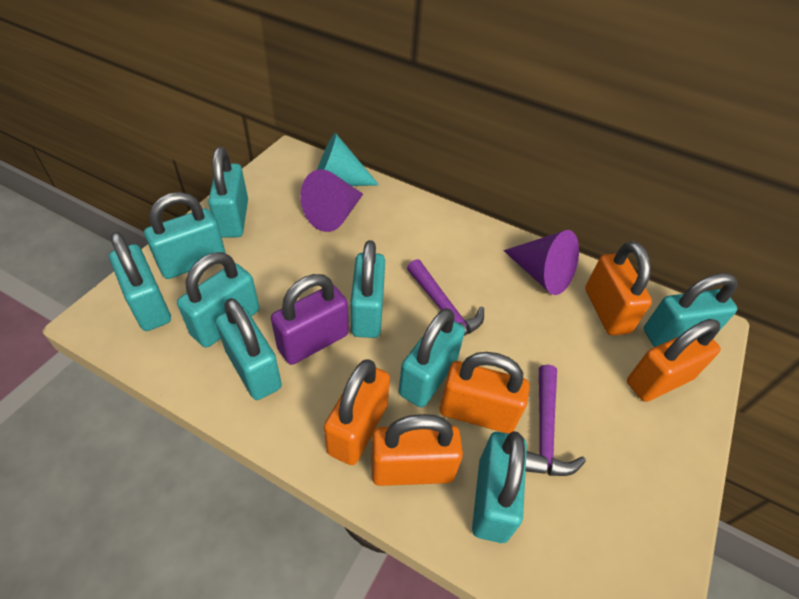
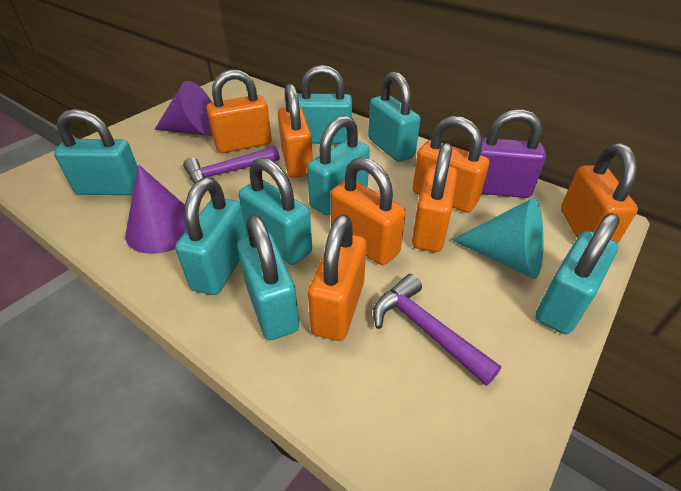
orange padlock: [324,359,390,465] [371,414,463,486] [440,352,530,433] [585,241,652,336] [627,319,721,402] = 5 -> [207,69,272,153] [278,84,313,178] [308,214,366,341] [330,157,406,265] [412,143,457,252] [413,116,489,213] [561,144,638,244] = 7
turquoise padlock: [109,232,171,331] [144,192,225,279] [177,252,259,348] [208,147,248,238] [216,298,282,400] [350,240,385,338] [399,308,465,407] [472,431,527,543] [644,273,738,347] = 9 -> [54,109,138,195] [175,178,248,295] [237,214,299,340] [239,157,312,265] [298,65,352,144] [307,115,370,216] [368,72,420,162] [536,213,620,334] = 8

